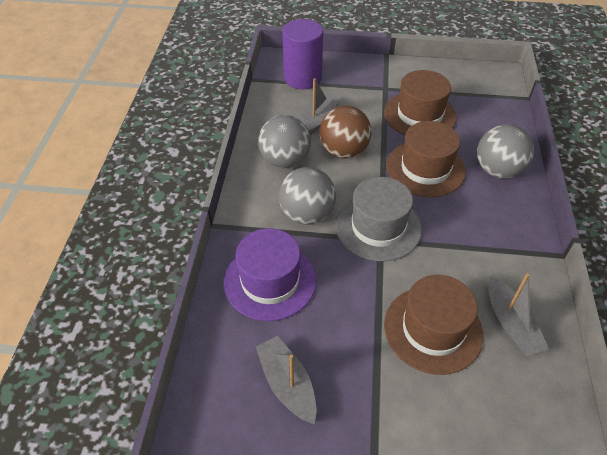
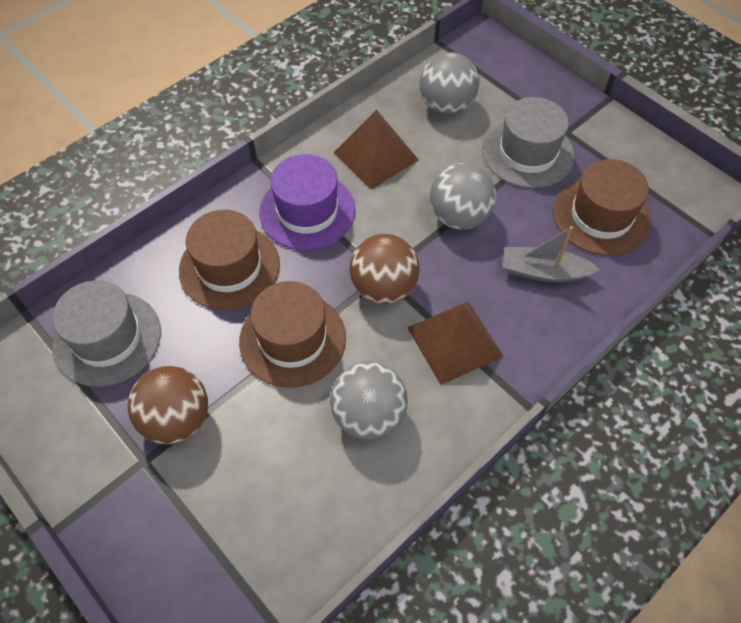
brown ball: [319,106,372,158] = 1 -> [128,366,208,444] [349,234,420,304] = 2
brown pyramid: none = 0 -> [333,110,419,189] [407,301,504,385] = 2
grey boat: [256,336,317,424] [299,78,340,135] [488,273,549,356] = 3 -> [503,226,600,283] = 1
grey hat: [336,177,422,261] = 1 -> [52,280,161,387] [483,97,574,188] = 2
purple cylinder: [282,19,323,89] = 1 -> none = 0

